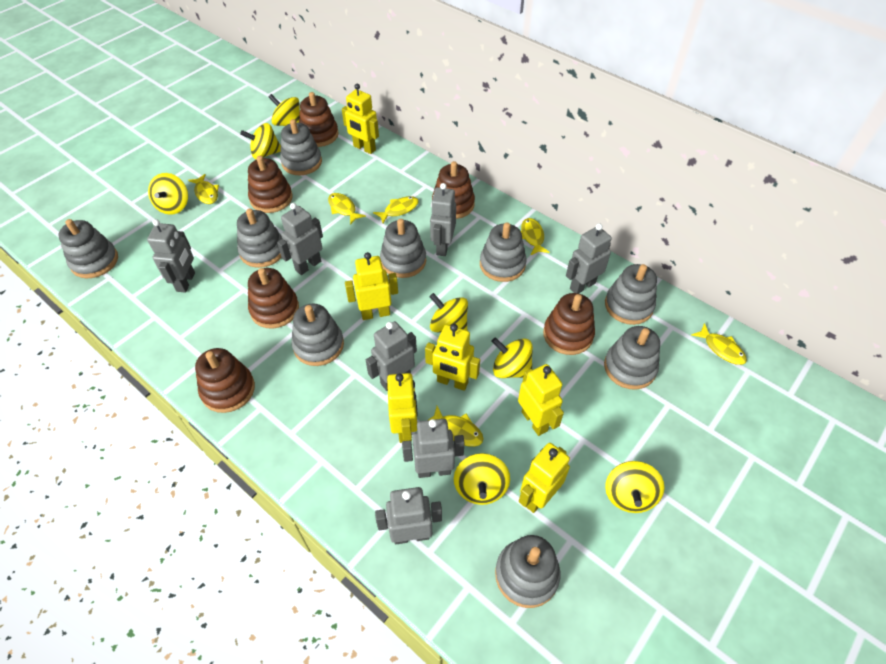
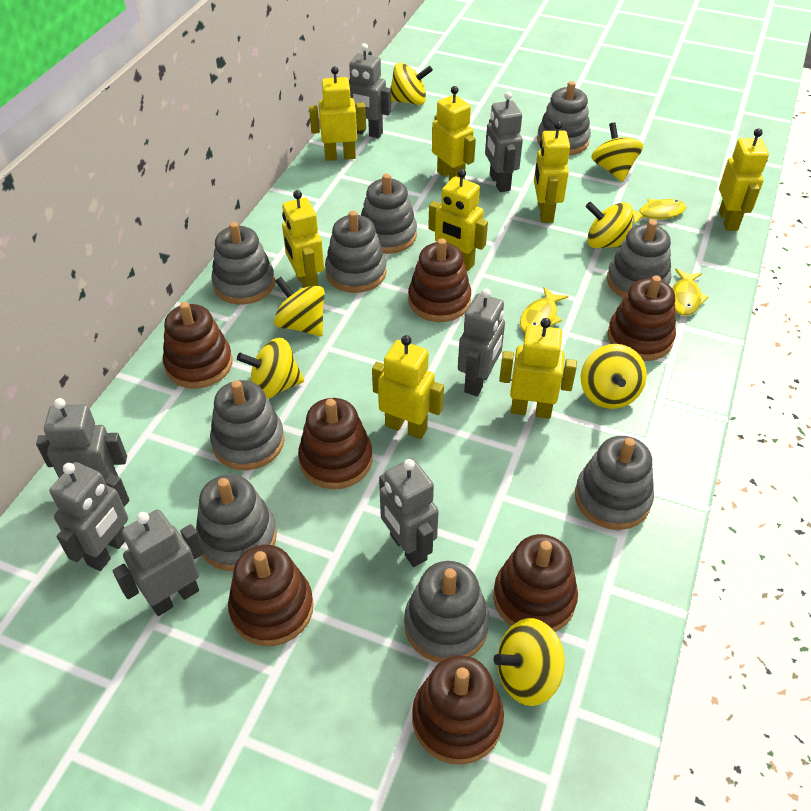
brown stacking toy: [195,348,255,413] [248,156,292,213] [248,268,299,329] [299,92,339,147] [432,161,475,219] [543,293,595,355] = 6 -> [163,302,232,389] [228,544,314,646] [298,398,372,489] [408,238,471,322] [412,655,504,765] [493,534,578,632] [607,275,676,361] = 7
yellow fish: [188,174,219,204] [328,193,366,225] [373,196,419,223] [428,406,484,447] [521,218,550,255] [691,323,747,365] = 6 -> [520,287,568,332] [633,199,686,225] [672,268,709,316] = 3
yellow robot: [342,84,379,154] [345,252,398,320] [387,373,418,443] [425,324,480,391] [518,364,564,436] [519,443,570,513] = 6 -> [282,190,324,288] [309,66,366,161] [372,335,444,439] [428,169,488,271] [432,86,476,181] [499,318,577,419] [534,121,570,223] [719,128,769,231] = 8

